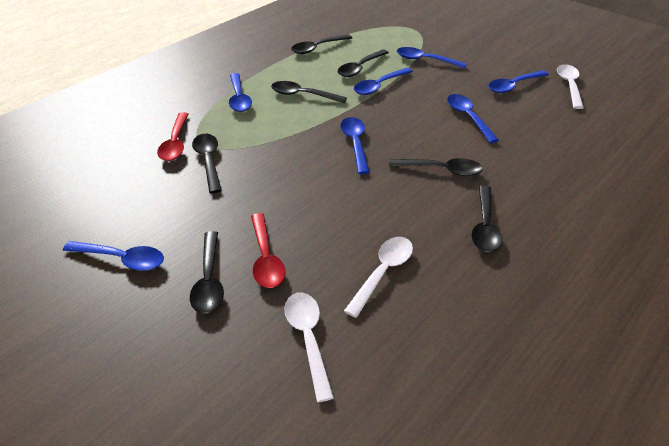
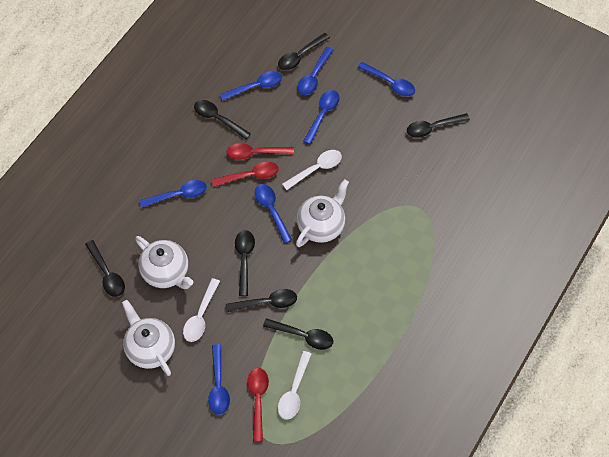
red spoon: [157,112,189,161] [251,213,285,288] = 2 -> [212,162,279,187] [227,143,294,160] [247,368,269,442] = 3
white teapot: none = 0 -> [122,300,175,376] [135,236,193,289] [296,179,349,247] = 3

